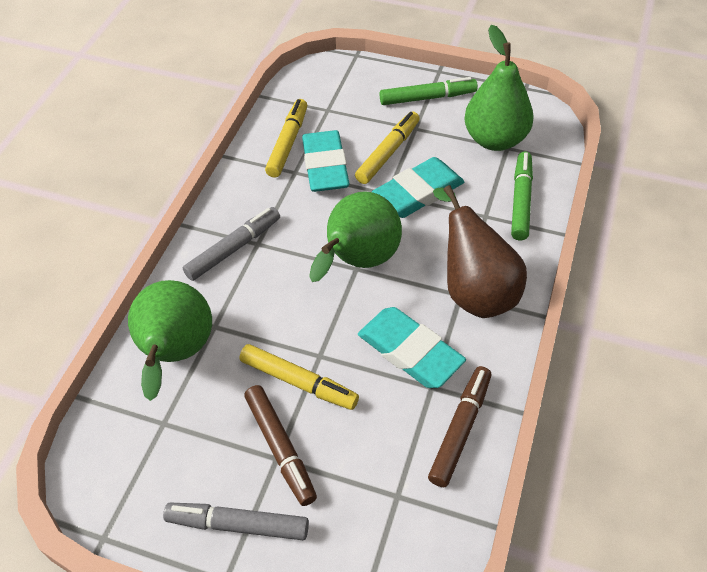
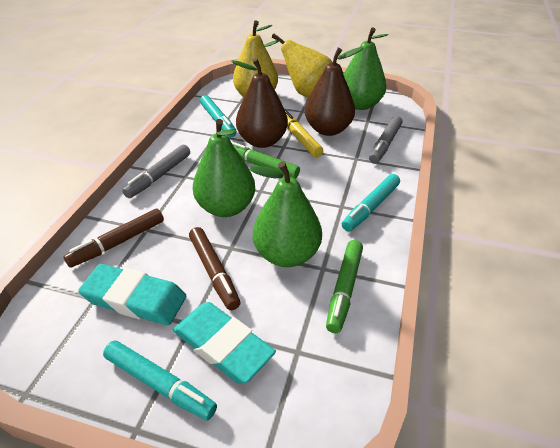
brown pear: [433,185,527,318] = 1 -> [231,58,288,148] [305,47,363,136] = 2
turquoise eraser: [302,130,350,192] [358,307,466,388] [372,157,465,218] = 3 -> [78,264,186,325] [173,302,276,383] = 2
turquoise marker: none = 0 -> [103,341,217,420] [200,95,237,137] [342,174,400,231] = 3
yellow marker: [240,344,359,410] [265,99,307,177] [355,111,420,184] = 3 -> [285,110,323,157] = 1
yellow pear: none = 0 -> [233,20,278,97] [264,34,332,98] = 2

